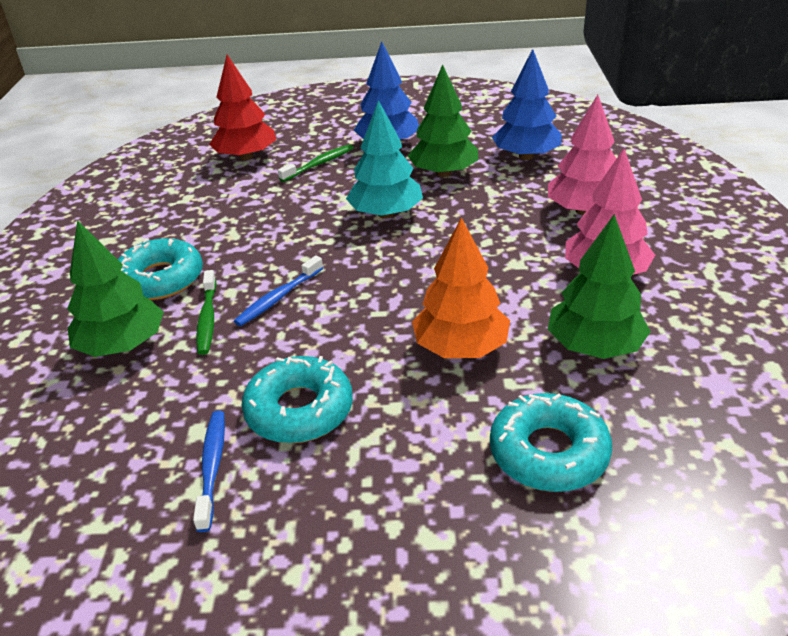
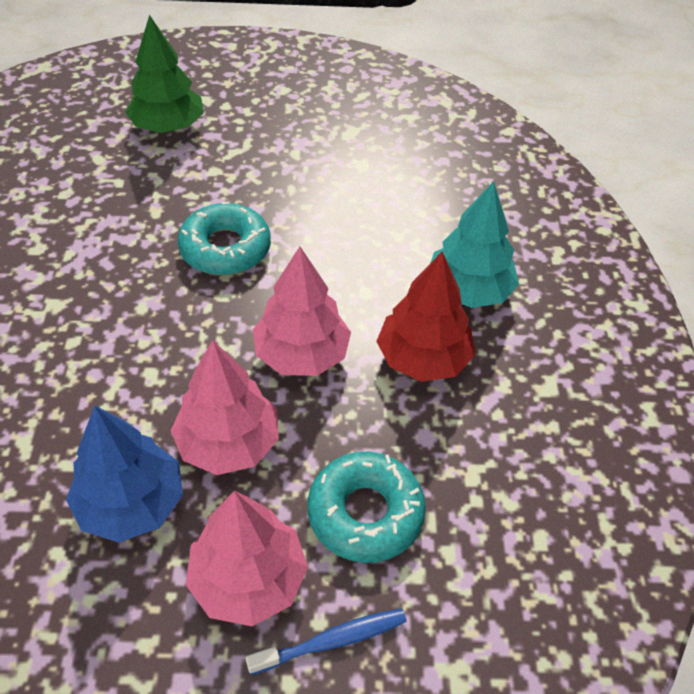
blue toothbrush: [193,411,225,532] [234,256,323,326] = 2 -> [245,608,407,675] = 1
blue tree: [354,41,419,139] [492,49,561,160] = 2 -> [66,406,183,542] = 1
green toothbrush: [196,270,217,355] [278,144,354,182] = 2 -> none = 0
green tree: [67,220,164,357] [408,64,478,177] [548,214,651,359] = 3 -> [125,15,204,133] = 1
orange tree: [412,217,510,358] = 1 -> none = 0
pink tree: [548,95,616,215] [565,149,655,275] = 2 -> [171,340,279,475] [186,491,308,626] [253,247,351,376] = 3
turquoise donut: [118,238,203,300] [242,356,353,443] [490,393,612,492] = 3 -> [178,202,271,275] [308,452,426,563] = 2

